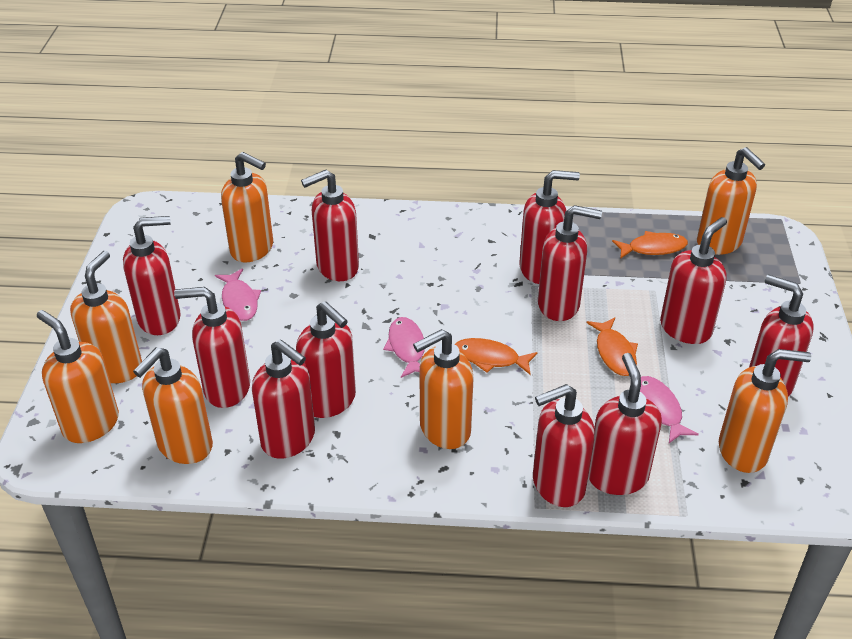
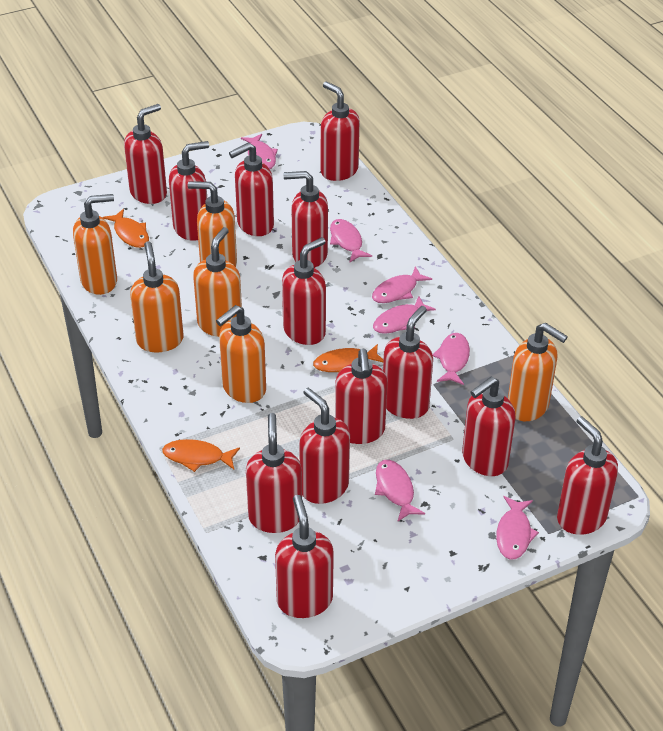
orange soap dispenser: [37,310,119,443] [70,251,142,383] [133,347,213,464] [221,152,273,263] [413,329,474,449] [697,147,765,255] [719,349,811,473] = 7 -> [73,194,117,295] [130,241,183,353] [188,181,237,267] [193,227,242,337] [216,305,266,403] [508,323,568,421] = 6
pink fish: [215,268,261,321] [383,317,425,378] [640,376,699,443] = 3 -> [241,134,278,169] [330,219,372,263] [372,266,432,303] [373,296,436,334] [375,460,425,522] [433,333,470,385] [496,496,539,560] = 7
red soap dispenser: [123,216,181,335] [174,287,250,408] [252,339,315,459] [296,301,356,418] [301,170,359,281] [519,170,580,284] [533,384,595,507] [538,205,602,321] [588,353,662,495] [660,217,727,344] [749,274,814,396] = 11 -> [124,104,167,204] [169,141,209,241] [229,142,274,236] [246,413,302,533] [275,495,334,618] [282,237,326,345] [283,171,328,268] [299,388,350,504] [321,81,360,181] [335,349,387,444] [383,306,433,419] [462,376,516,476] [557,416,618,535] = 13

